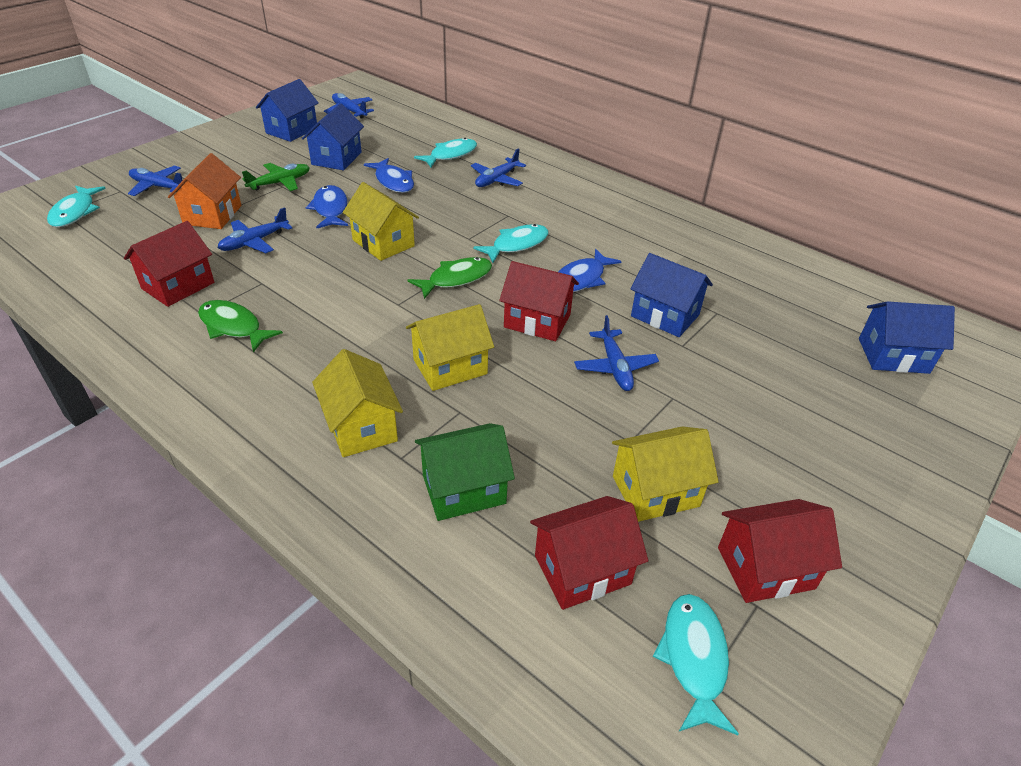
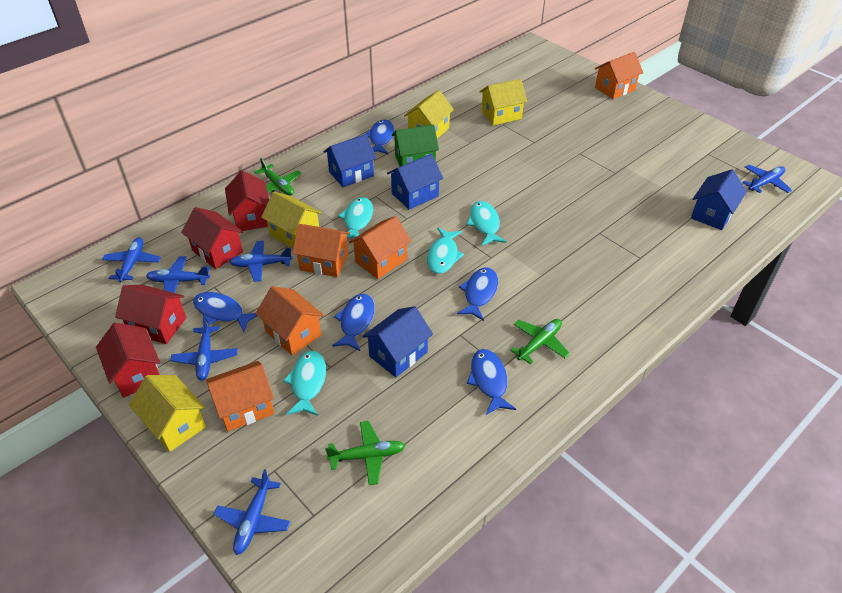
blue fish: [306,185,348,228] [364,158,414,193] [558,249,621,292] = 3 -> [193,292,257,332] [332,294,375,351] [366,119,394,154] [457,267,498,321] [467,349,516,415] = 5
blue plane: [128,166,183,196] [218,207,293,253] [324,93,374,119] [471,148,526,187] [574,315,659,391] = 5 -> [102,237,161,282] [146,256,210,293] [171,316,238,381] [214,469,291,555] [229,241,293,282] [742,165,792,193] = 6
green fish: [198,300,283,352] [408,257,492,299] = 2 -> none = 0
green plane: [242,163,310,191] = 1 -> [255,158,302,196] [325,421,405,485] [510,319,570,365] = 3
orange house: [168,153,242,229] = 1 -> [206,361,274,432] [255,286,324,355] [292,224,350,277] [349,216,412,279] [595,52,643,99] = 5

